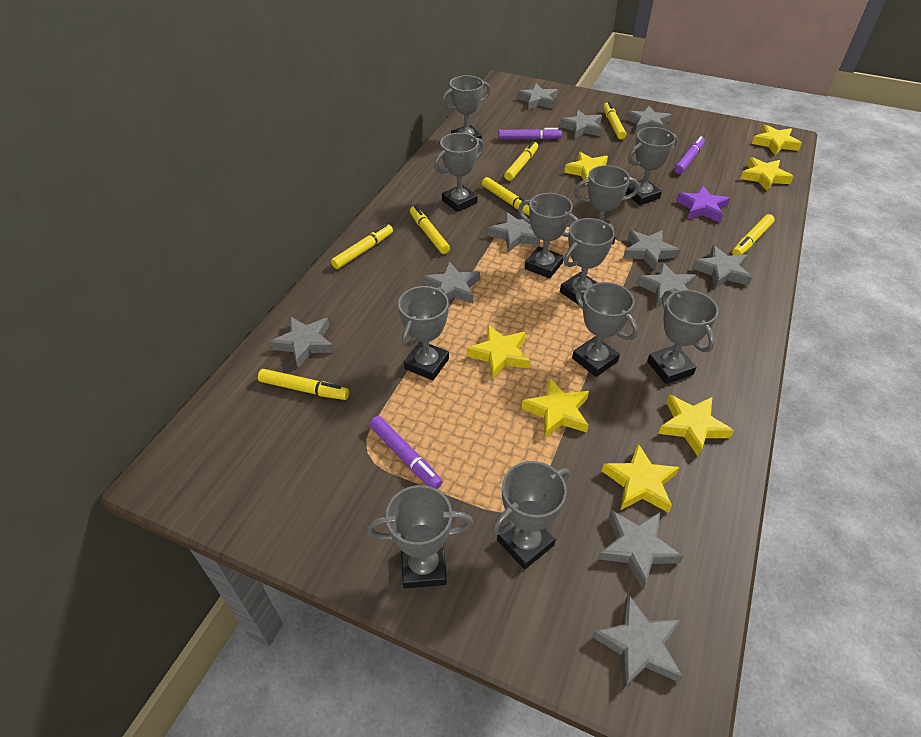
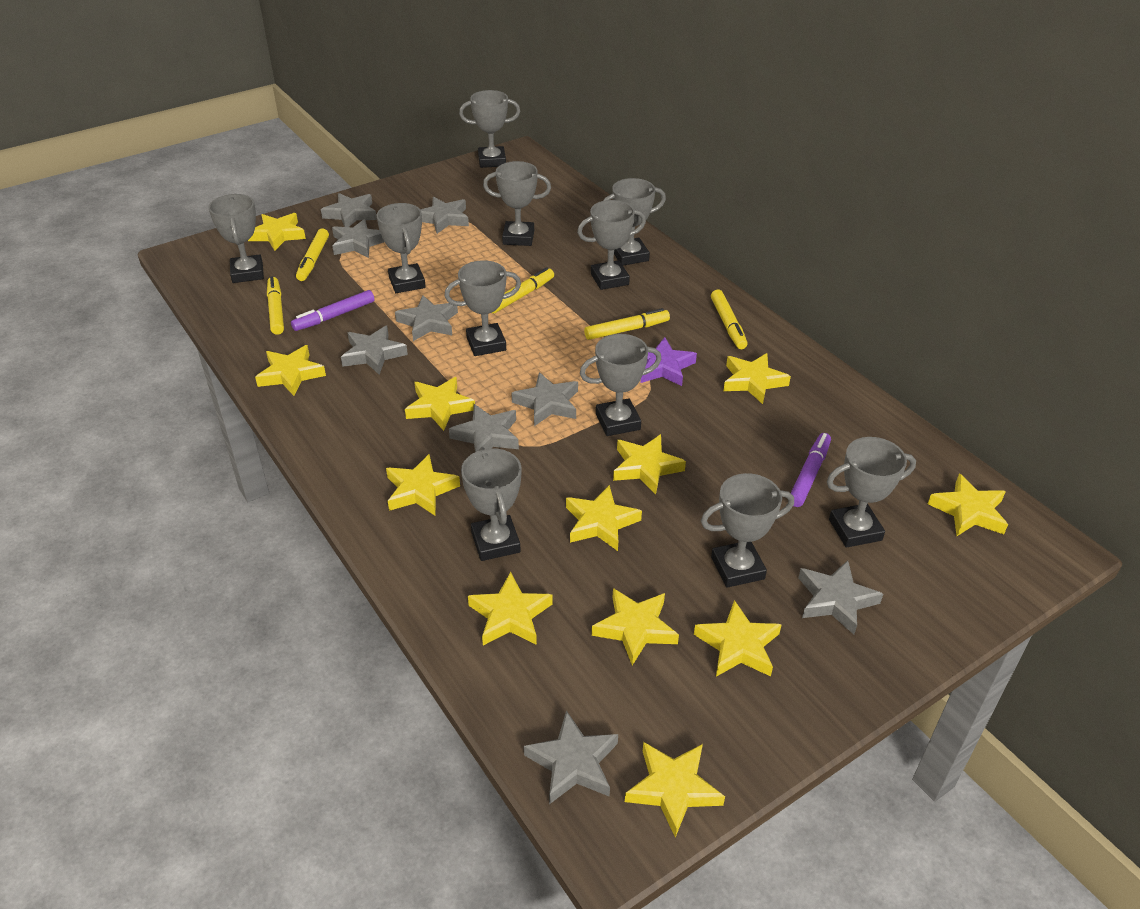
grey star: [270,316,334,368] [423,261,480,304] [488,212,540,252] [517,84,558,110] [559,109,602,138] [592,594,683,690] [598,510,684,590] [623,230,680,271] [626,106,671,132] [637,263,696,307] [692,245,752,289] = 11 -> [321,193,377,227] [332,219,384,258] [341,326,408,375] [395,295,458,341] [420,197,469,234] [449,404,519,452] [512,372,578,426] [524,710,618,804] [798,560,883,634] = 9
purple marker: [369,416,442,489] [498,128,562,140] [674,136,705,174] = 3 -> [291,290,374,331] [791,433,831,507] = 2
yellow marker: [258,369,349,400] [331,224,393,269] [410,206,450,254] [482,177,529,216] [504,141,538,181] [603,102,626,139] [732,214,775,255] = 7 -> [267,276,284,335] [296,228,329,281] [492,267,554,313] [584,308,670,340] [711,289,748,349] = 5
yellow star: [467,325,530,379] [522,377,589,438] [564,152,608,185] [602,443,679,513] [658,394,734,457] [740,157,794,191] [752,124,802,155] = 7 -> [248,213,306,251] [255,345,326,396] [386,454,460,516] [405,377,475,431] [468,572,553,645] [566,485,642,551] [592,588,679,665] [613,434,686,494] [625,742,725,838] [694,600,782,677] [723,353,791,404] [928,474,1008,536] = 12

